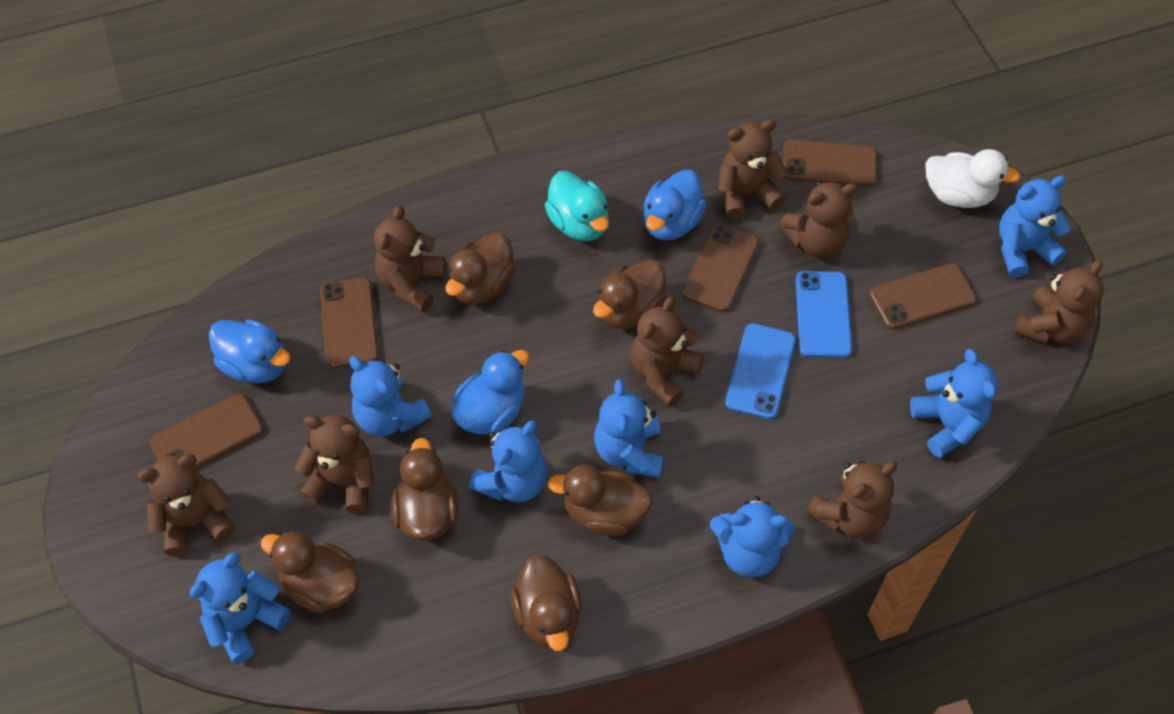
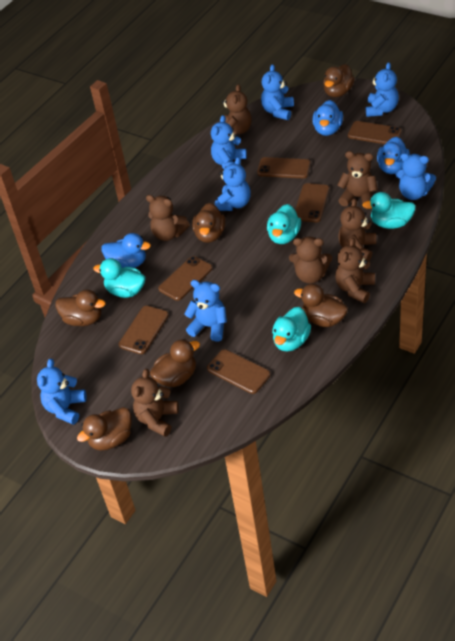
blue phone: [725,324,796,419] [796,271,852,358] = 2 -> none = 0
brown phone: [149,393,263,468] [320,278,379,368] [682,223,759,312] [783,140,877,186] [869,263,976,330] = 5 -> [119,306,169,354] [158,256,213,301] [207,349,271,394] [257,157,311,178] [295,183,330,222] [348,121,402,144] = 6
brown teddy bear: [137,454,235,556] [295,415,375,514] [374,205,446,312] [631,296,704,407] [718,119,788,219] [779,181,858,258] [806,461,897,538] [1014,260,1104,343] = 8 -> [131,369,179,437] [146,195,190,241] [222,84,252,135] [289,237,332,284] [335,238,375,303] [337,151,378,209] [338,198,376,261] = 7
turquoise duck: [545,171,609,241] = 1 -> [93,258,146,298] [267,204,301,244] [272,307,311,351] [362,192,416,229] = 4
white duck: [926,149,1020,208] = 1 -> none = 0

